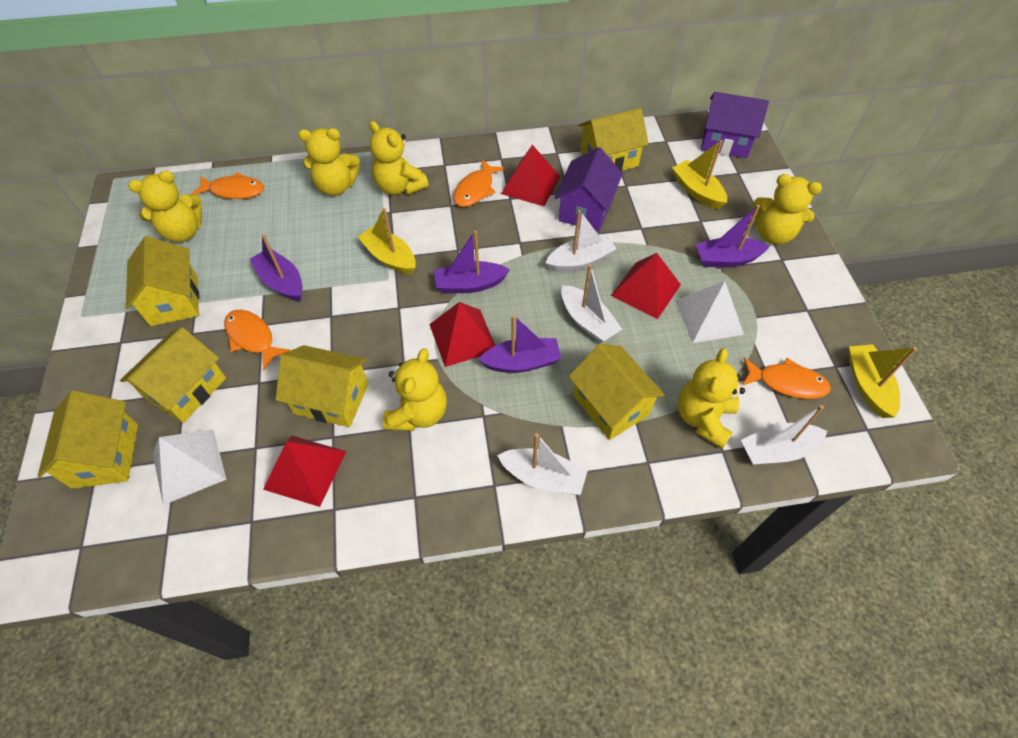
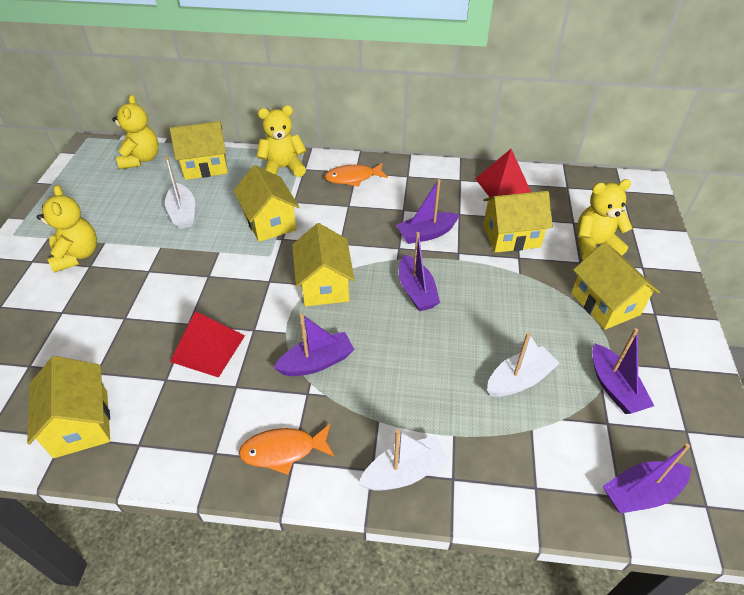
orange fish: [192,172,264,199] [224,310,291,370] [454,160,505,207] [742,358,831,399] = 4 -> [239,424,335,475] [325,163,388,187] = 2
purple boat: [249,234,303,301] [434,230,510,293] [478,315,561,373] [696,205,770,267] = 4 -> [274,313,355,376] [396,179,460,244] [399,232,440,311] [592,328,654,414] [603,443,691,514] = 5
purple house: [555,147,623,231] [701,92,769,158] = 2 -> none = 0
red pyramid: [263,436,346,507] [429,302,495,367] [501,145,560,206] [611,253,681,319] = 4 -> [170,311,245,378] [475,149,531,197] = 2
white boat: [497,433,588,495] [545,210,616,272] [561,264,622,343] [741,405,827,465] = 4 -> [165,156,195,229] [359,430,450,491] [487,333,560,397] = 3
white pyramid: [153,429,227,505] [675,281,744,343] = 2 -> none = 0
yellow boat: [358,208,416,274] [672,140,727,209] [849,344,917,418] = 3 -> none = 0
yellow teddy bear: [128,171,202,242] [298,128,360,196] [369,121,429,195] [383,348,447,431] [678,348,745,449] [753,174,822,245] = 6 -> [37,185,97,273] [112,95,159,169] [257,105,306,177] [577,179,632,260] = 4

